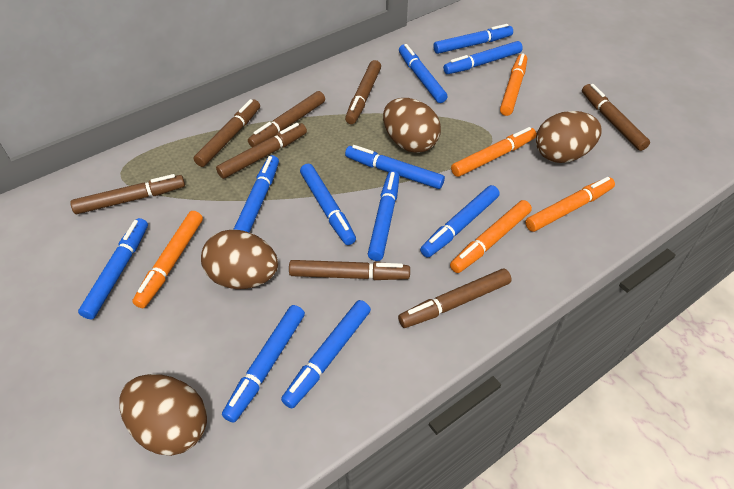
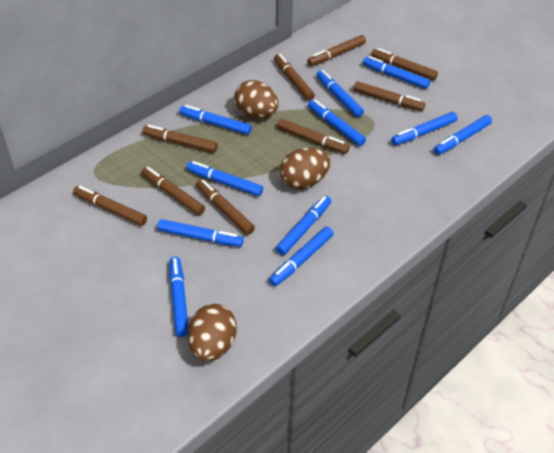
brown egg: [120,374,207,456] [201,229,278,289] [383,98,441,153] [536,111,602,163] = 4 -> [188,304,237,362] [234,80,279,118] [280,148,330,189] = 3
brown marker: [70,174,185,214] [194,99,260,167] [216,123,307,179] [248,91,325,147] [289,260,410,280] [345,60,381,124] [398,268,512,328] [582,84,650,151] = 8 -> [73,186,147,226] [141,167,205,215] [142,125,217,153] [196,179,255,235] [274,54,315,100] [277,119,349,154] [307,35,366,66] [354,81,425,111] [371,48,438,80] = 9
orange marker: [132,211,203,308] [450,200,532,273] [451,127,537,177] [500,53,527,116] [525,177,615,232] = 5 -> none = 0

